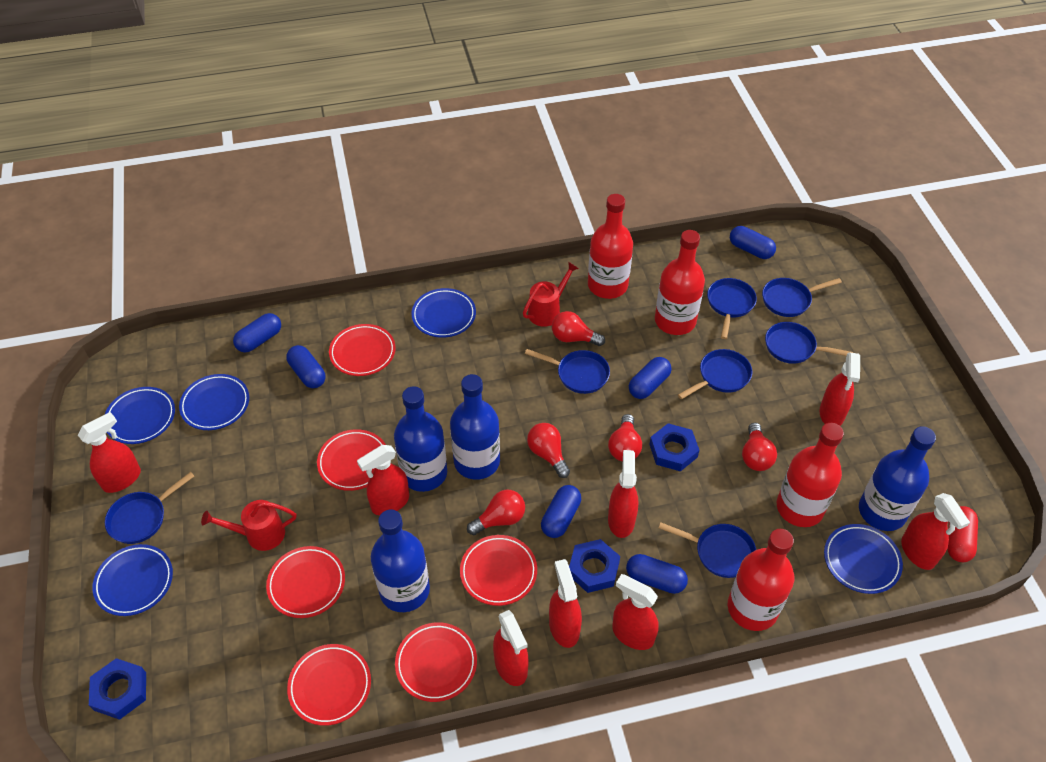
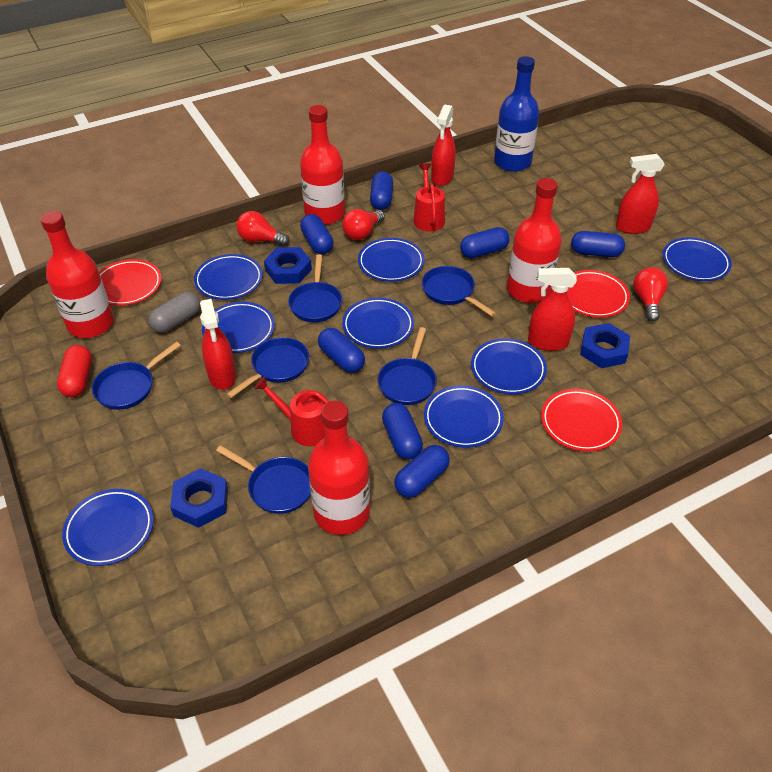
blue bottle: [371,510,430,612] [394,386,447,492] [450,374,500,480] [859,426,936,531] = 4 -> [494,56,539,172] = 1
blue capsule: [233,313,281,353] [286,345,326,388] [541,485,581,538] [626,554,688,594] [629,357,671,399] [730,226,776,259] = 6 -> [300,214,333,254] [318,328,365,373] [370,171,393,210] [382,403,423,459] [394,445,450,498] [460,227,510,258] [571,231,625,257] = 7
blue pan: [105,472,194,544] [525,349,610,394] [659,522,756,578] [678,349,752,399] [707,278,757,339] [762,278,842,317] [765,322,854,364] = 7 -> [92,342,181,410] [216,445,311,514] [226,337,309,398] [288,255,342,322] [378,327,437,405] [422,266,496,317] = 6
blue plate: [93,544,173,616] [105,387,175,444] [179,374,249,430] [411,288,476,338] [824,524,903,594] = 5 -> [62,489,154,566] [194,254,263,300] [202,302,275,353] [342,298,414,349] [358,238,425,282] [424,385,504,448] [471,338,547,394] [663,237,731,281] = 8
grey capsule: none = 0 -> [148,291,200,333] = 1
red light bulb: [467,490,525,535] [527,423,570,478] [552,311,605,346] [608,414,642,462] [742,423,777,471] = 5 -> [236,211,290,246] [342,209,385,240] [633,267,668,322] = 3
red plate: [266,546,345,618] [287,644,371,726] [317,429,386,491] [329,324,396,376] [395,622,477,702] [460,535,537,606] = 6 -> [99,259,162,306] [541,389,622,452] [567,270,630,318] = 3
red spray bottle: [78,412,141,493] [357,445,409,515] [493,610,529,686] [549,559,582,648] [608,450,638,538] [612,574,659,650] [819,352,860,426] [901,493,970,570] = 8 -> [200,299,236,390] [431,105,456,186] [528,268,577,351] [616,154,665,234] = 4

